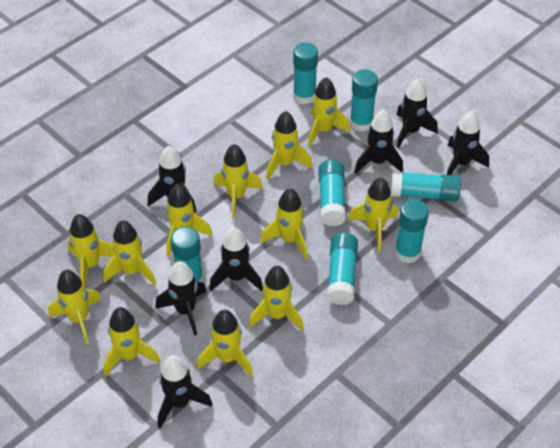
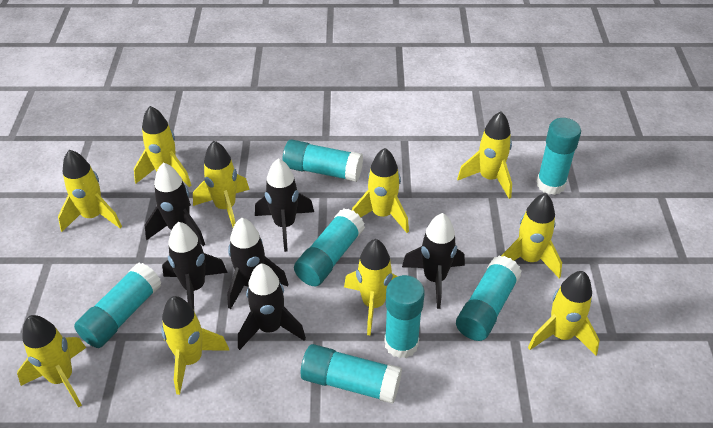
black rocket: [148,146,197,213] [155,261,207,336] [158,355,212,428] [209,227,263,291] [354,109,403,174] [396,78,438,149] [447,111,489,175] = 7 -> [145,162,205,246] [162,222,228,309] [227,218,288,309] [238,264,306,350] [255,158,314,252] [402,213,465,309] = 6
yellow rocket: [48,270,102,344] [67,214,115,287] [103,220,157,285] [104,307,160,376] [166,184,213,256] [197,309,253,377] [214,144,263,218] [249,266,304,331] [260,188,308,260] [266,111,312,180] [308,77,350,147] [348,177,398,252] = 12 -> [17,315,86,408] [58,150,122,232] [134,106,191,187] [161,296,230,395] [193,141,250,227] [344,239,398,336] [352,148,409,233] [457,111,512,199] [501,193,562,278] [528,271,600,356] = 10

